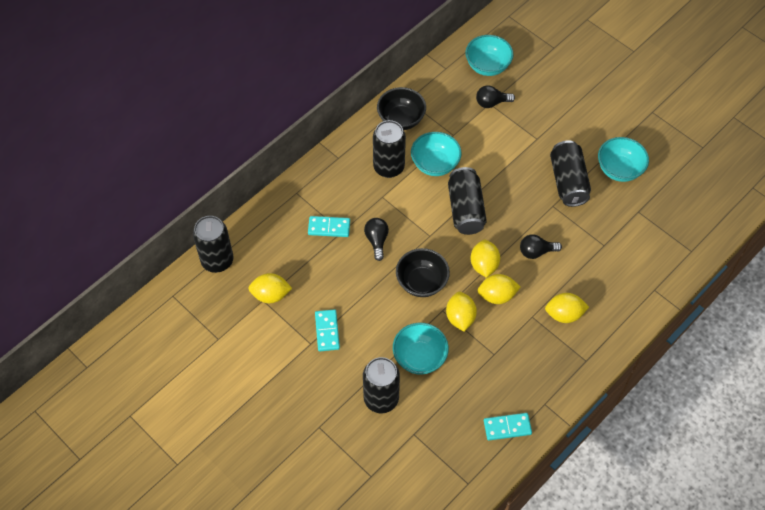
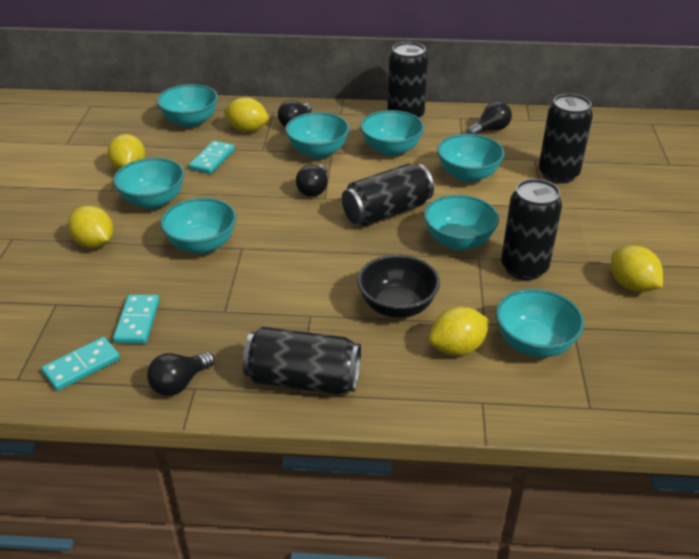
black bowl: [377,87,426,130] [396,248,450,297] = 2 -> [357,254,440,318] = 1
black light bulb: [364,218,389,261] [476,85,515,108] [520,234,562,259] = 3 -> [147,352,215,396] [278,100,312,127] [296,165,328,197] [467,101,512,134] = 4
turquoise bowl: [393,323,449,375] [411,132,462,176] [465,35,513,76] [598,137,649,182] = 4 -> [113,158,184,209] [157,84,218,128] [160,198,236,254] [285,112,349,159] [360,110,424,157] [424,195,499,251] [437,134,505,183] [496,289,584,357] = 8

